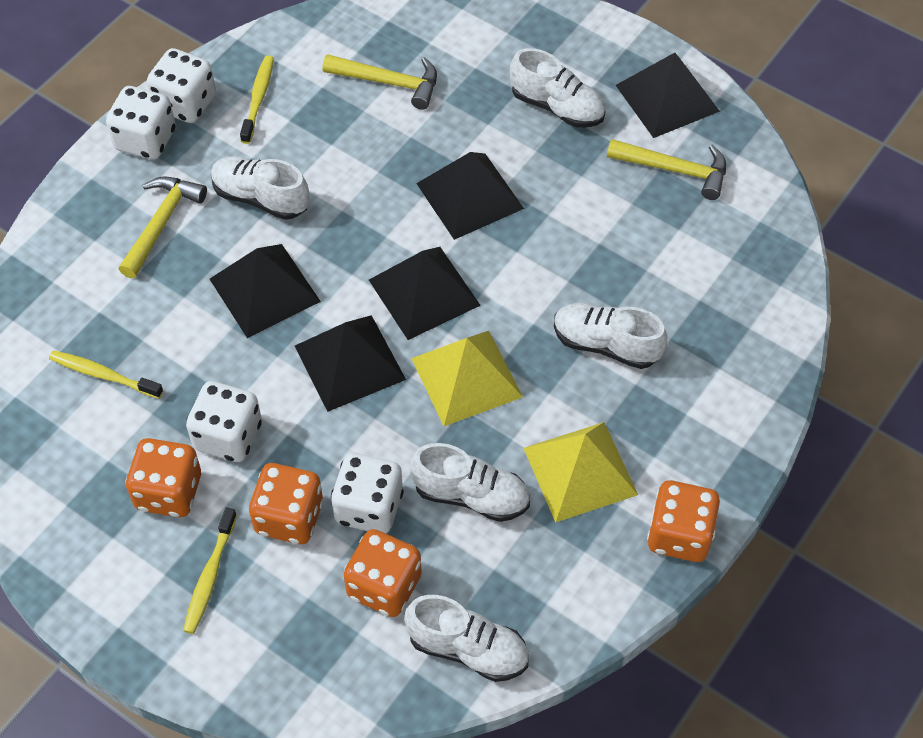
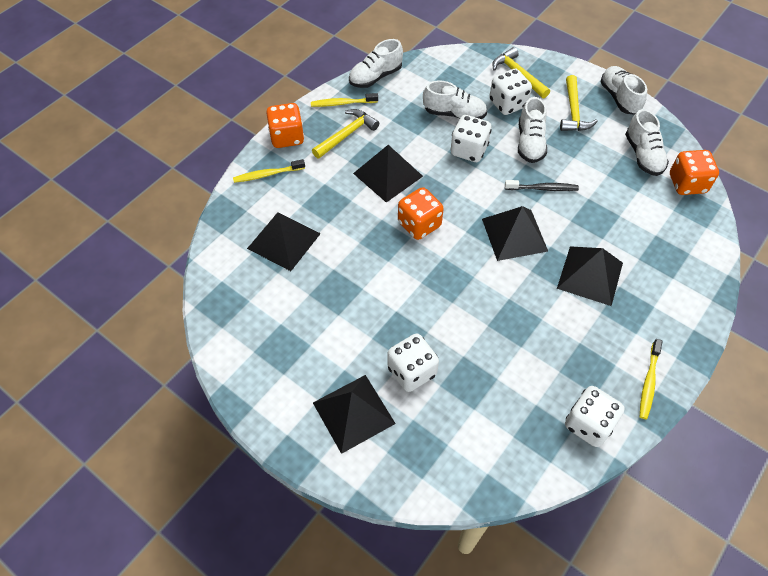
black toothbrush: none = 0 -> [505,180,579,191] = 1
orange dice: [126,438,201,517] [249,463,324,544] [344,529,422,617] [647,480,720,562] = 4 -> [266,103,304,148] [398,187,444,240] [670,150,719,195] = 3
yellow pyramid: [411,331,523,426] [523,422,638,522] = 2 -> none = 0

